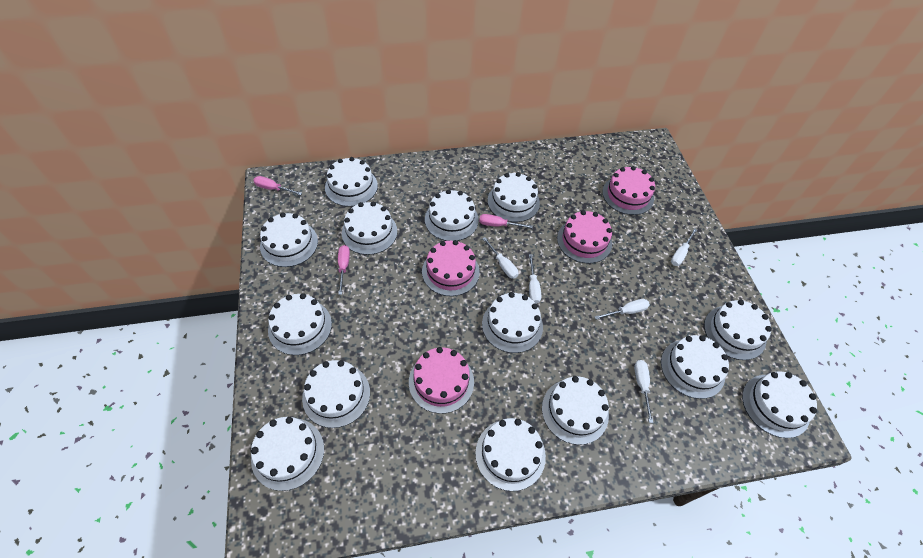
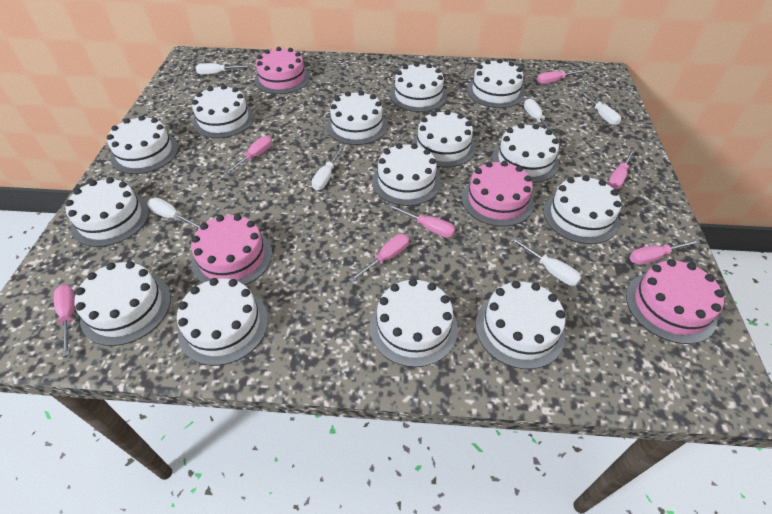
pink screwdriver: [253,176,302,195] [338,245,350,295] [479,214,533,228] = 3 -> [54,285,75,356] [224,136,272,175] [349,234,409,283] [388,204,455,238] [537,69,587,84] [608,149,635,189] [630,239,700,265] = 7
white screwdriver: [482,237,518,279] [529,254,541,304] [594,299,650,320] [634,360,653,423] [671,228,697,266] = 5 -> [147,198,200,229] [196,63,251,75] [312,146,344,190] [510,237,581,286] [524,98,556,136] [579,91,621,125] = 6

